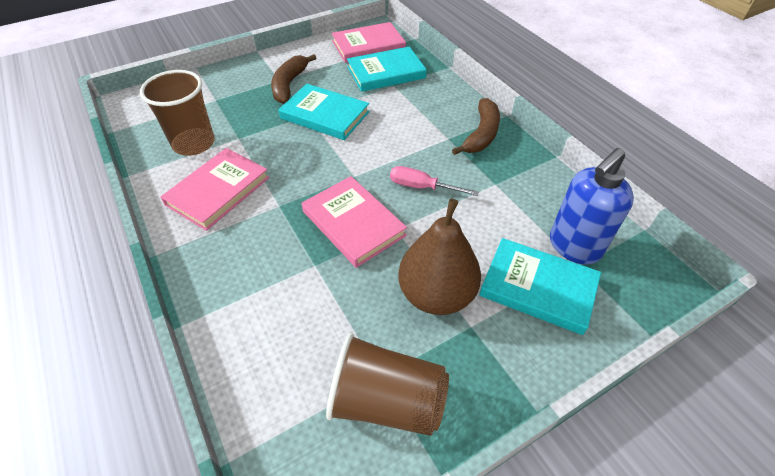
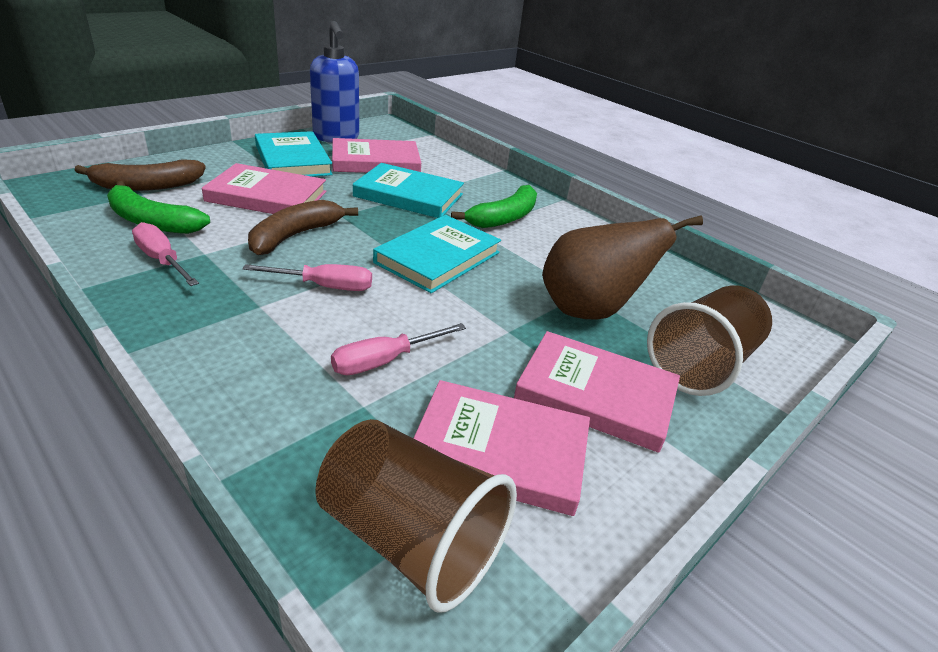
green banana: none = 0 -> [107,181,210,234] [451,185,537,228] = 2
pink book: [161,148,270,231] [302,176,407,268] [332,22,406,63] = 3 -> [202,163,326,214] [332,138,421,173] [413,380,590,516] [514,331,680,453] = 4
pink screwdriver: [390,166,479,196] = 1 -> [132,222,199,286] [242,264,372,291] [331,323,466,375] = 3

